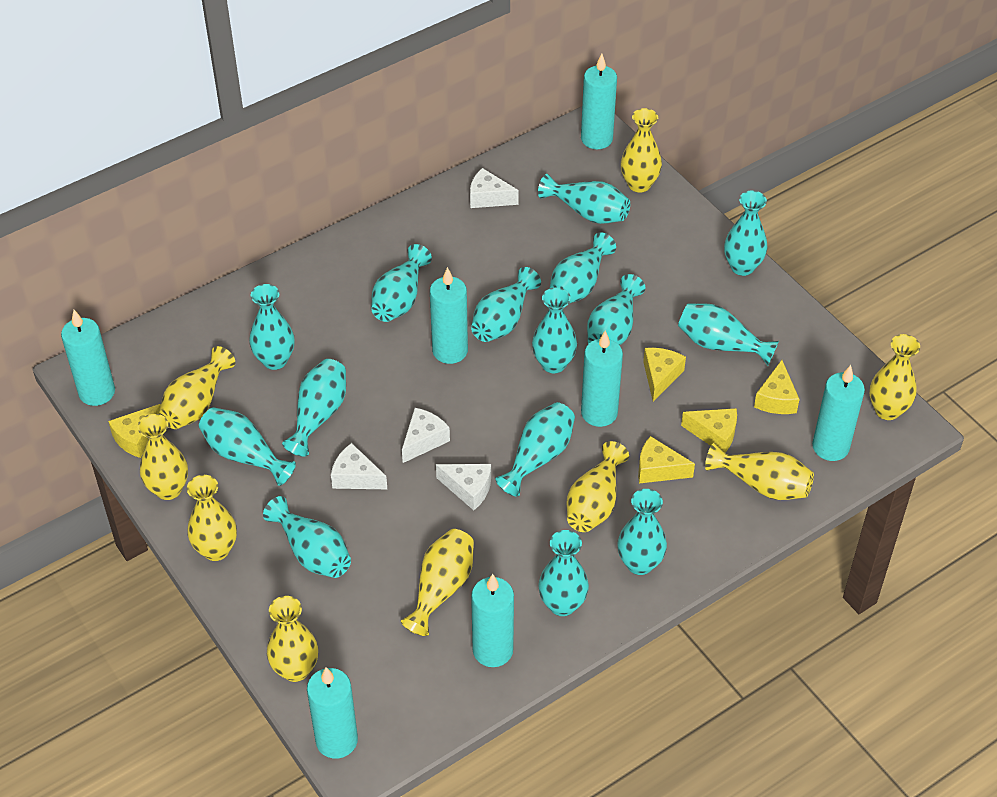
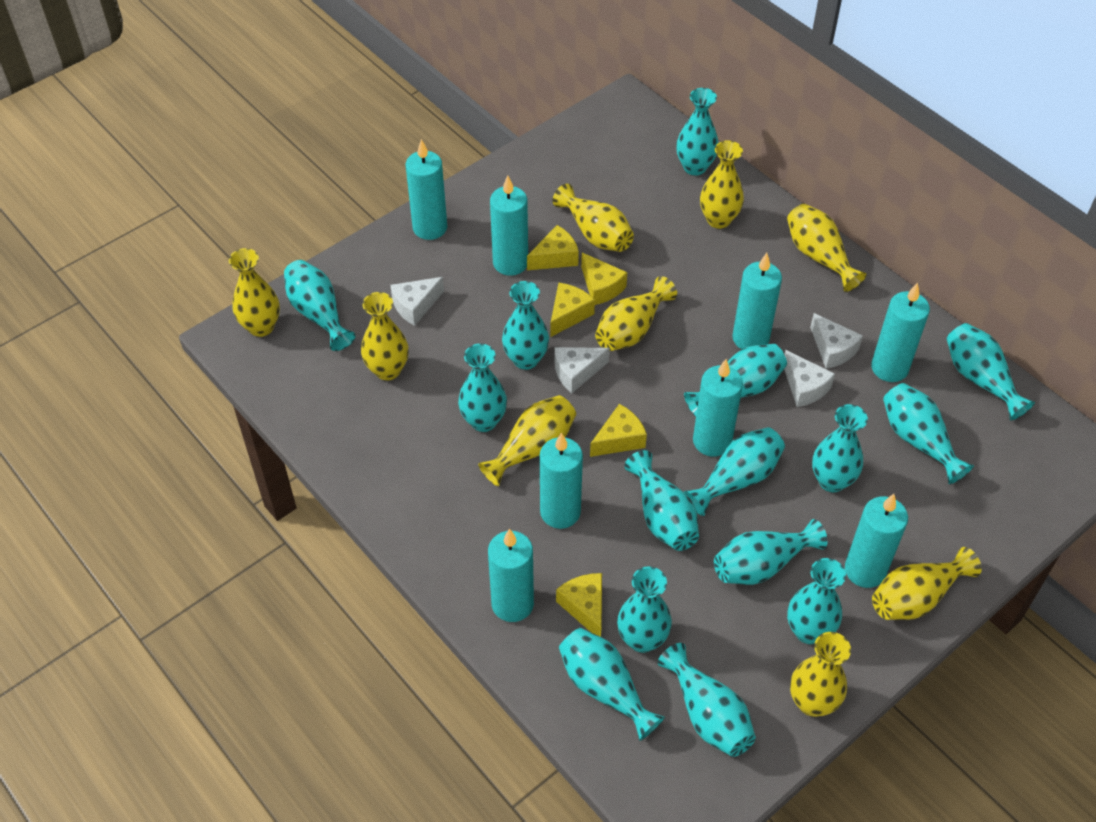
turquoise candle: [61,310,115,406] [307,667,358,759] [430,267,468,364] [471,574,514,667] [581,54,617,149] [581,330,623,427] [812,365,865,461] = 7 -> [405,139,447,240] [488,529,534,622] [490,176,528,276] [540,432,583,529] [693,359,743,457] [732,253,782,349] [845,494,908,588] [871,283,930,382] = 8

